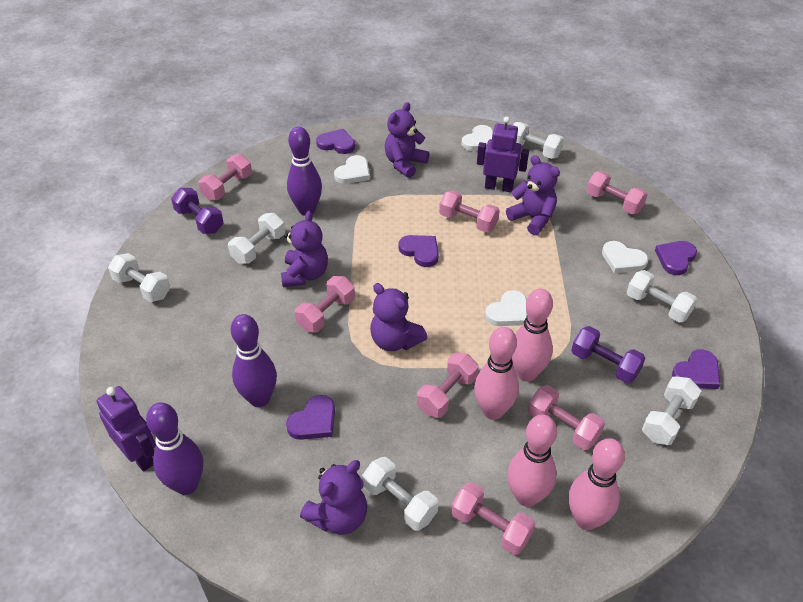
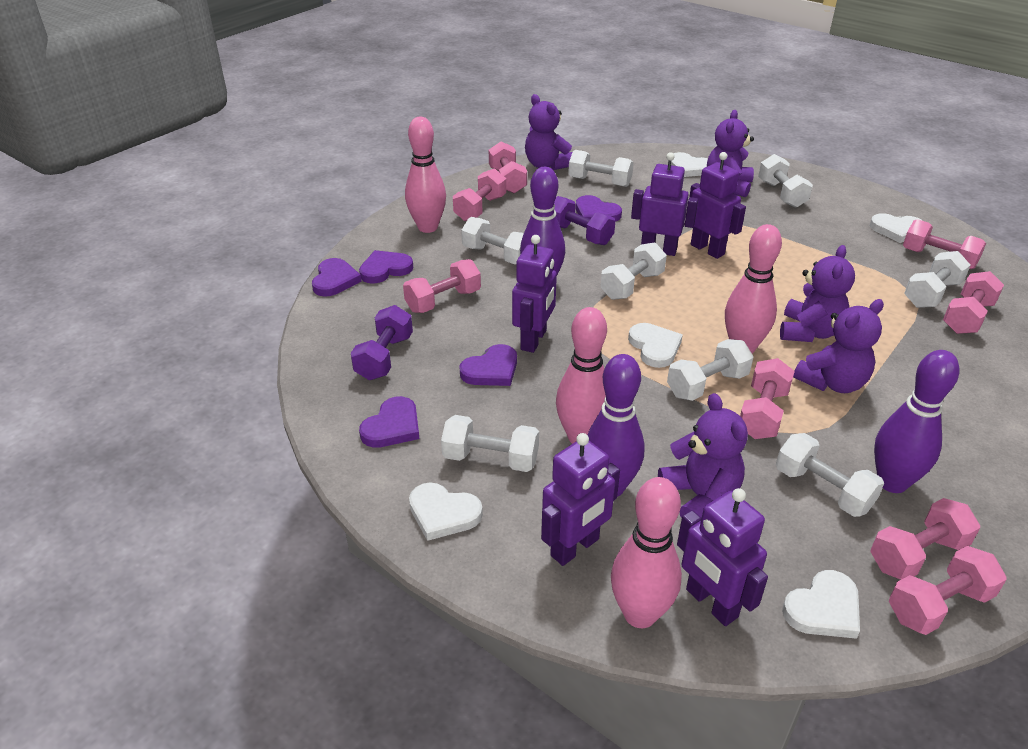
pink dumbbell: [198,154,252,201] [295,276,355,333] [417,353,478,418] [439,191,500,232] [451,482,535,555] [528,385,605,450] [586,171,647,214] = 7 -> [403,259,481,313] [453,168,506,221] [489,142,527,193] [740,358,795,439] [871,498,980,580] [889,546,1007,635] [903,219,986,269] [943,271,1004,334] = 8
purple robot: [96,386,156,472] [477,117,529,192] = 2 -> [512,235,557,353] [541,433,620,566] [631,152,698,256] [677,488,768,626] [689,152,746,259] = 5
white dumbbell: [108,253,170,302] [228,213,285,264] [362,457,438,531] [513,122,564,159] [627,270,697,323] [642,376,701,445] = 6 -> [441,415,539,472] [461,217,524,265] [568,150,634,187] [601,242,667,300] [667,339,754,401] [758,154,813,208] [776,433,884,517] [904,251,971,308] = 8
white heart: [334,155,370,184] [462,125,493,151] [485,290,527,326] [602,241,648,273] = 4 -> [409,483,483,541] [628,323,683,368] [671,152,708,177] [782,570,860,639] [870,213,923,243] = 5

